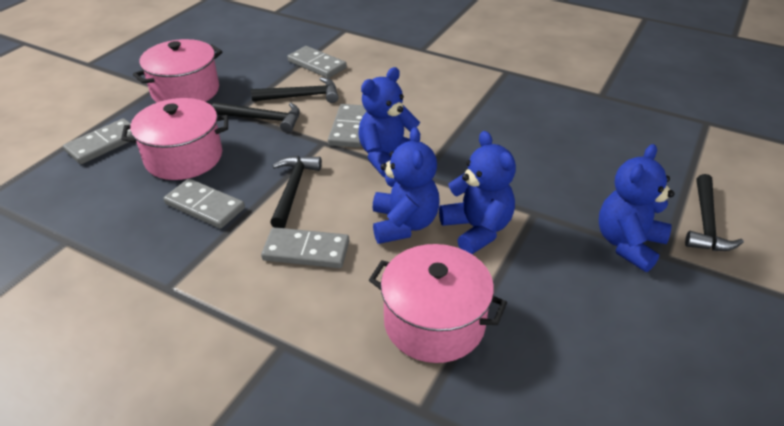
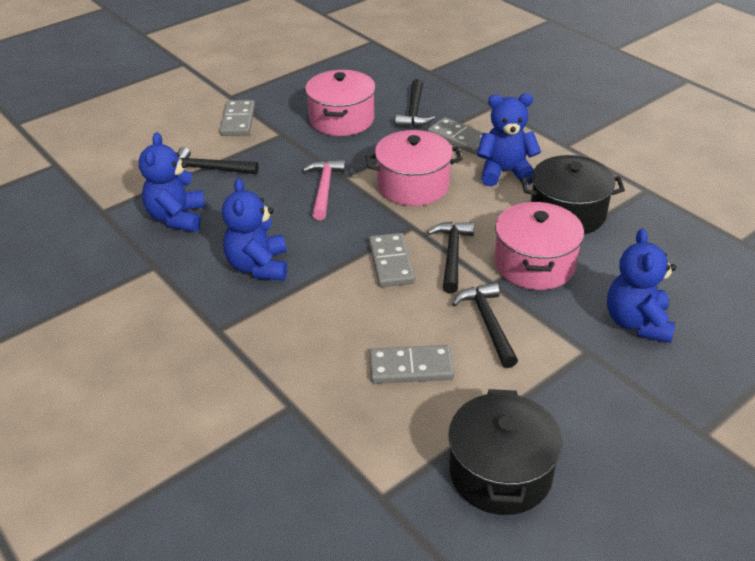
black pot: none = 0 -> [448,389,563,515] [521,155,625,234] = 2
grey domino: [63,118,134,164] [164,179,245,229] [261,227,349,268] [287,46,347,78] [328,104,367,148] = 5 -> [220,100,255,136] [369,233,415,287] [370,345,454,384] [427,117,483,154] = 4
pink hammer: none = 0 -> [303,160,346,220] = 1

